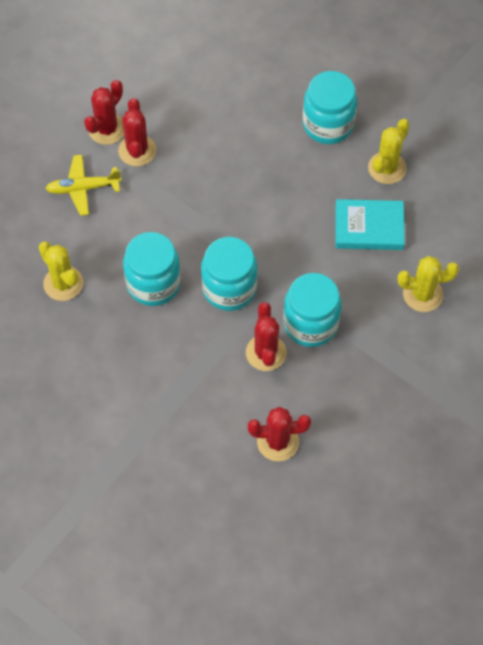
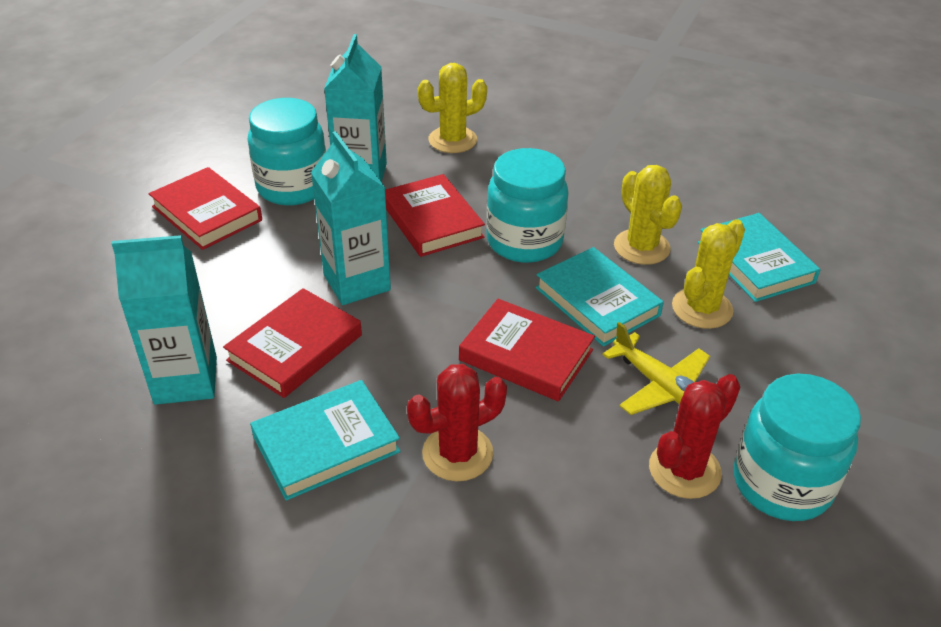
red book: none = 0 -> [149,167,262,250] [223,288,362,398] [385,174,485,257] [459,299,595,401] = 4
red cactus: [84,80,124,145] [118,98,156,166] [246,302,287,371] [248,407,311,461] = 4 -> [407,364,507,481] [649,374,741,499] = 2
turquoise book: [335,199,405,250] = 1 -> [250,380,401,501] [535,247,664,347] [698,213,821,302] = 3
turquoise carton: none = 0 -> [111,235,217,405] [311,131,391,305] [324,34,387,182] = 3
turquoise jar: [123,232,181,306] [201,237,258,311] [283,273,342,347] [303,71,357,144] = 4 -> [247,98,326,206] [486,148,568,263] [734,374,861,521] = 3

